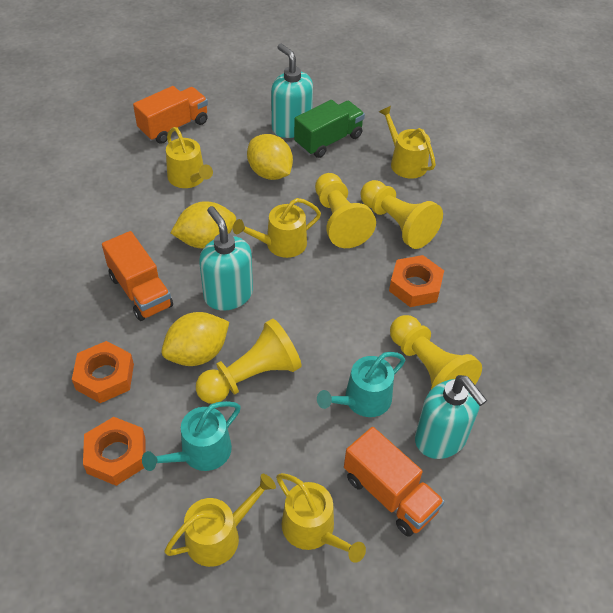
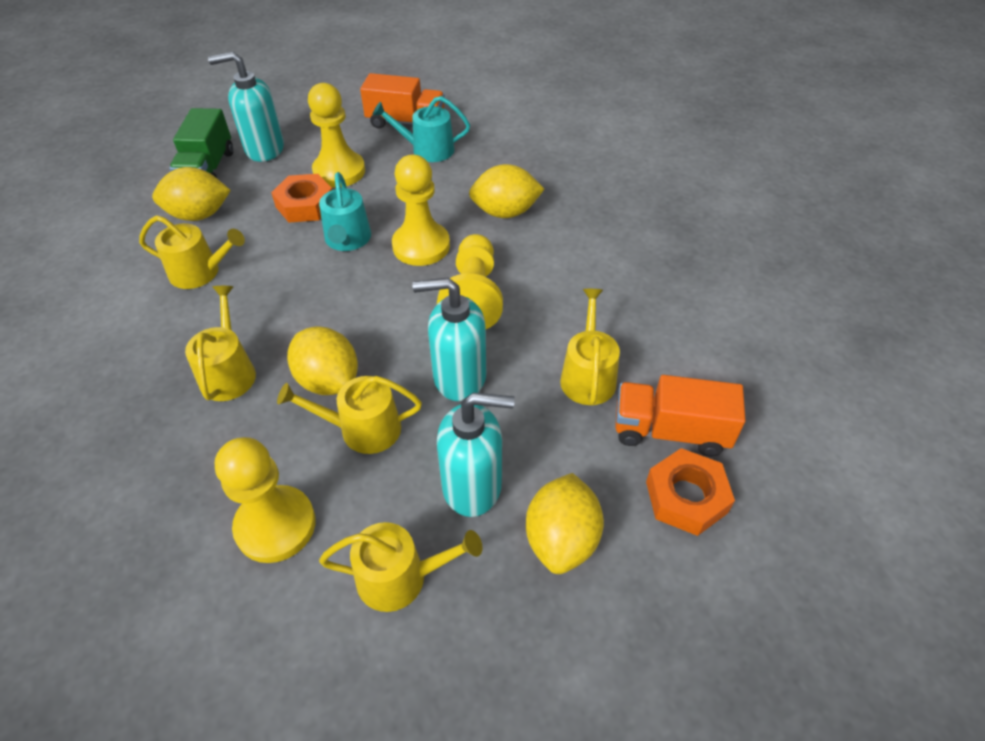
orange nut: [72,341,134,403] [83,417,146,486] [389,255,444,307] = 3 -> [271,174,332,223] [646,448,735,536] = 2
orange truck: [102,231,173,321] [133,86,208,144] [344,427,445,537] = 3 -> [360,73,445,129] [615,375,746,457] = 2
yellow lemon: [162,312,229,366] [171,201,236,249] [247,134,293,180] = 3 -> [152,167,231,221] [287,326,358,395] [469,164,545,218] [526,473,604,574] = 4

